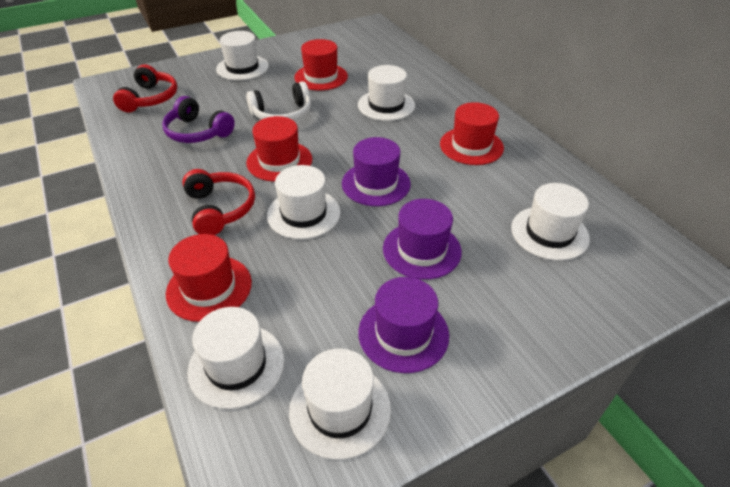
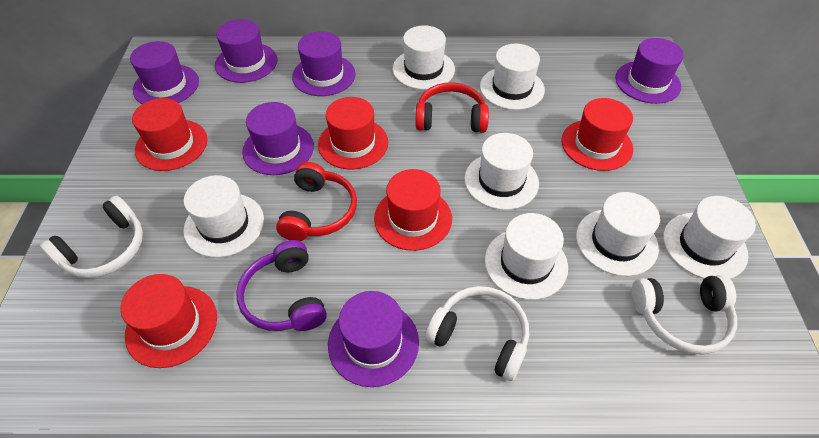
purple hat: [342,137,411,206] [358,277,449,373] [383,199,462,280] = 3 -> [130,41,199,104] [215,19,277,83] [242,102,314,175] [292,31,356,96] [328,291,419,387] [615,38,684,104] = 6
red hat: [166,234,252,322] [246,116,312,181] [294,39,348,91] [440,102,504,165] = 4 -> [120,274,217,368] [132,98,207,171] [318,97,388,170] [374,169,452,251] [561,98,633,171] = 5
white hat: [187,307,284,409] [216,31,269,81] [267,165,341,240] [289,348,391,460] [358,65,415,121] [511,183,590,261] = 6 -> [183,175,264,258] [393,25,455,90] [464,133,539,210] [480,44,545,110] [485,213,568,300] [576,192,660,276] [663,196,756,279] = 7
white headphones: [246,81,311,121] = 1 -> [40,196,143,278] [425,286,529,381] [631,275,737,355] = 3

